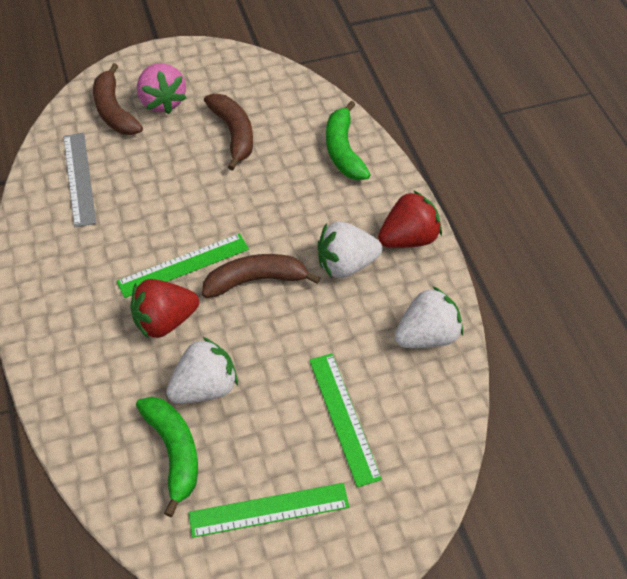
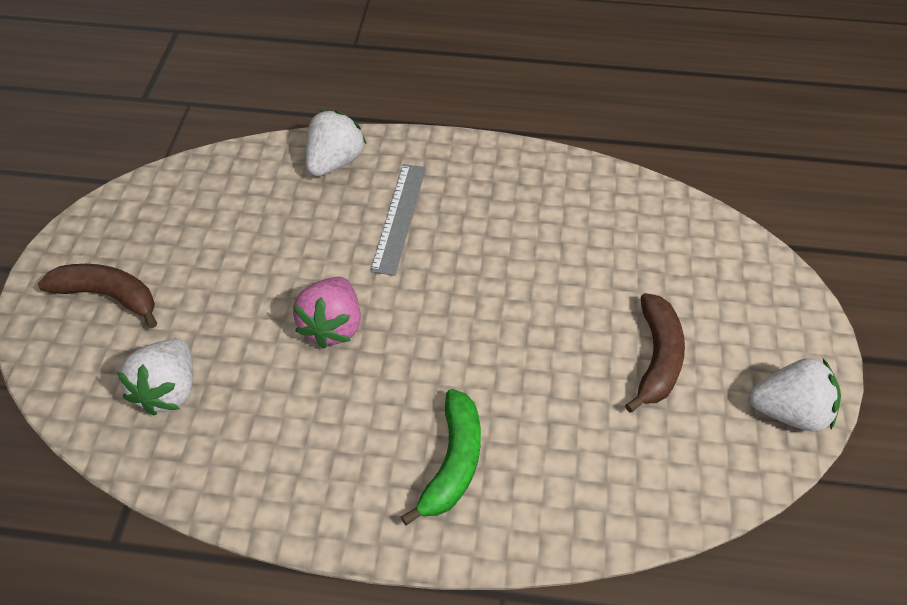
brown banana: [93,63,143,135] [202,254,320,298] [204,94,253,171] = 3 -> [38,264,157,329] [625,293,685,413] = 2
green banana: [136,397,198,517] [326,101,370,180] = 2 -> [401,389,481,526] = 1
green ruler: [117,233,249,298] [189,483,349,538] [309,353,382,487] = 3 -> none = 0
red strawberry: [131,279,199,339] [378,190,442,248] = 2 -> none = 0

